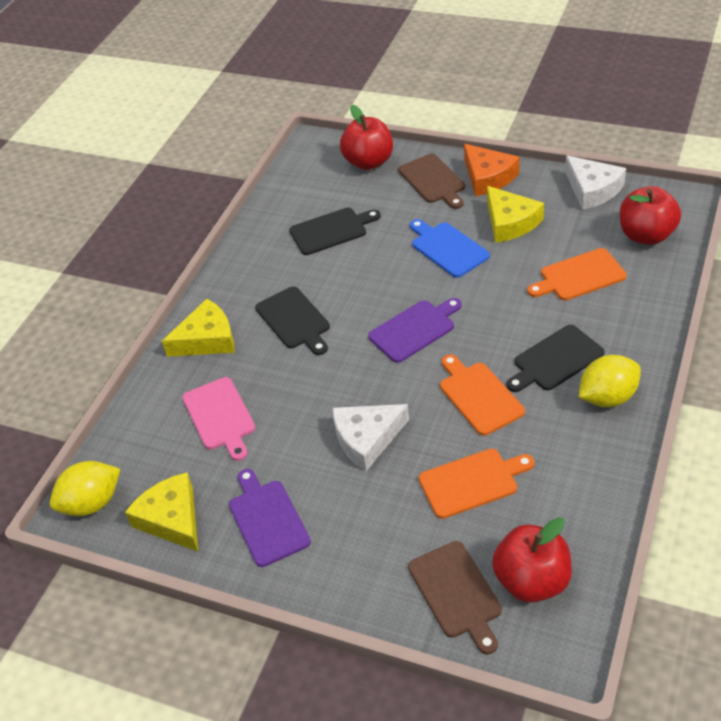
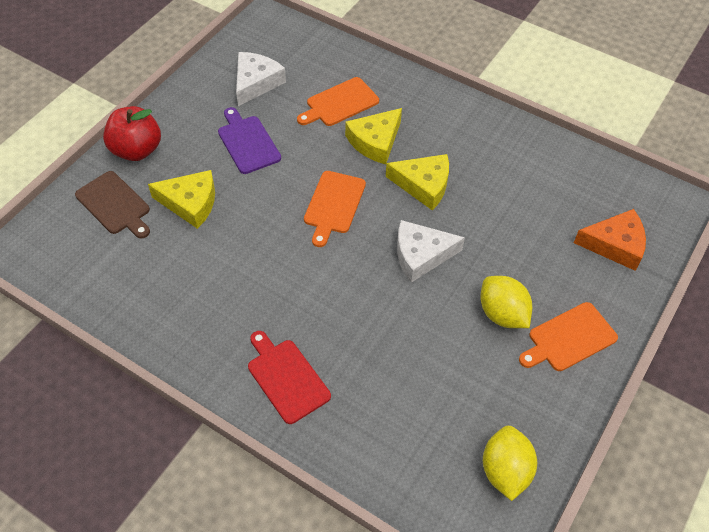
black cutting board: [255,286,330,355] [289,208,381,255] [506,325,605,392] = 3 -> none = 0
blue cutting board: [410,219,490,278] = 1 -> none = 0
brown cutting board: [398,154,465,209] [408,541,502,654] = 2 -> [75,171,150,239] = 1
pink cutting board: [182,377,255,461] = 1 -> none = 0
purple cutting board: [229,469,311,567] [368,298,462,363] = 2 -> [218,107,281,174] = 1
red apple: [340,105,393,170] [492,518,572,603] [620,186,681,245] = 3 -> [103,106,161,161] = 1
red cutting board: none = 0 -> [248,331,331,424] = 1

